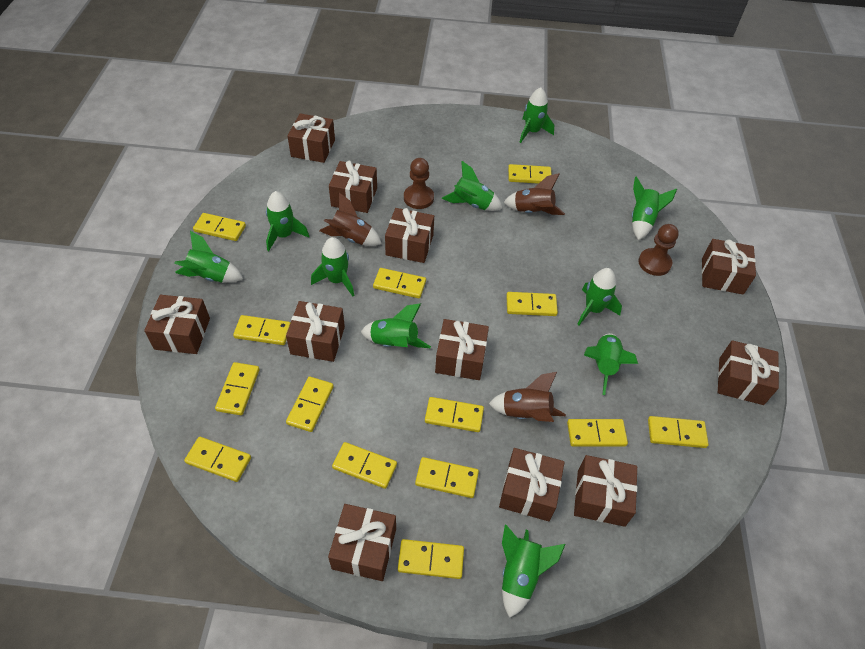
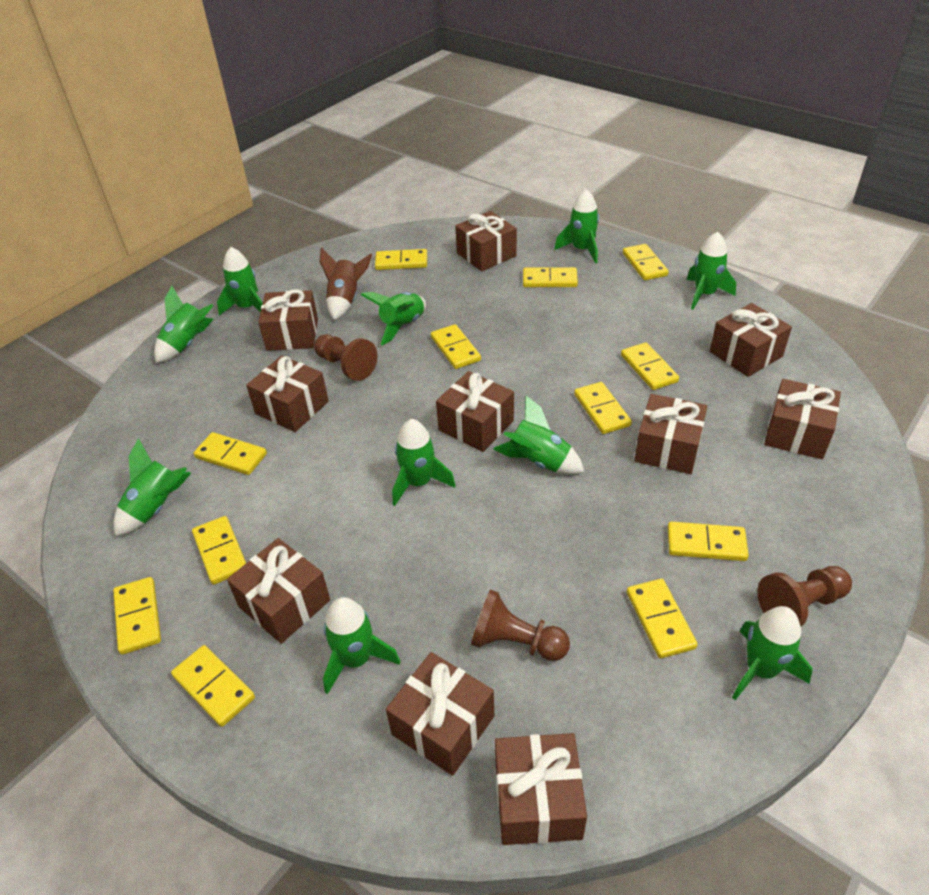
brown gift: [144,295,210,354] [286,301,345,362] [288,113,335,163] [328,504,396,581] [329,161,377,213] [385,208,434,263] [435,319,489,380] [499,448,565,521] [574,455,637,527] [702,239,756,295] [718,340,779,405] = 11 -> [227,538,330,644] [246,355,329,432] [258,289,318,351] [386,652,494,776] [436,371,514,452] [455,211,517,271] [495,733,587,845] [634,394,707,474] [710,303,792,377] [764,379,841,459] = 10
brown pawn: [404,158,434,209] [638,224,679,276] = 2 -> [314,334,378,381] [471,590,570,661] [757,566,852,626] = 3
brown rocket: [319,193,382,246] [489,372,566,422] [504,173,565,215] = 3 -> [320,247,372,320] = 1
yellow domino: [184,437,251,482] [193,213,246,241] [215,362,260,415] [233,315,290,345] [286,376,334,432] [332,442,397,489] [373,268,426,298] [398,539,464,579] [415,457,479,498] [425,397,484,432] [506,292,558,316] [508,164,552,184] [567,419,628,447] [648,416,709,448] = 14 -> [113,577,161,655] [171,645,255,727] [192,516,246,585] [194,432,267,475] [375,249,427,270] [431,324,481,369] [523,267,578,287] [574,382,632,434] [621,342,679,390] [623,244,669,280] [627,579,698,658] [668,522,749,561] = 12

